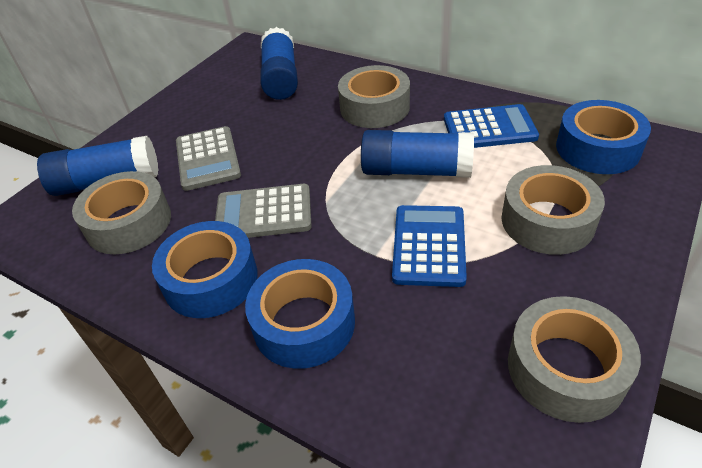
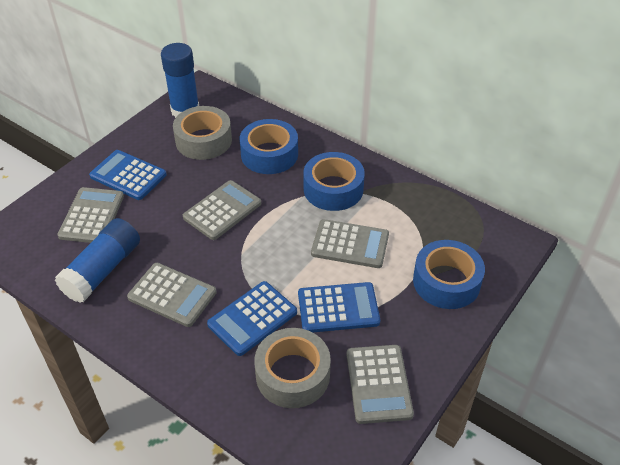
blue calculator: [392,205,467,287] [444,104,539,148] = 2 -> [89,150,167,200] [207,281,297,356] [298,282,380,332] = 3
blue glue stick: [37,136,159,196] [260,27,298,100] [361,130,474,178] = 3 -> [55,218,140,303] [161,43,199,118] = 2
grey calculator: [176,126,241,191] [215,184,312,238] = 2 -> [57,187,124,243] [127,263,217,327] [183,180,261,240] [311,219,389,268] [347,345,414,424] = 5
grey tape: [72,171,171,254] [338,65,410,128] [501,165,605,255] [508,296,641,423] = 4 -> [173,106,232,160] [254,328,331,408] = 2

